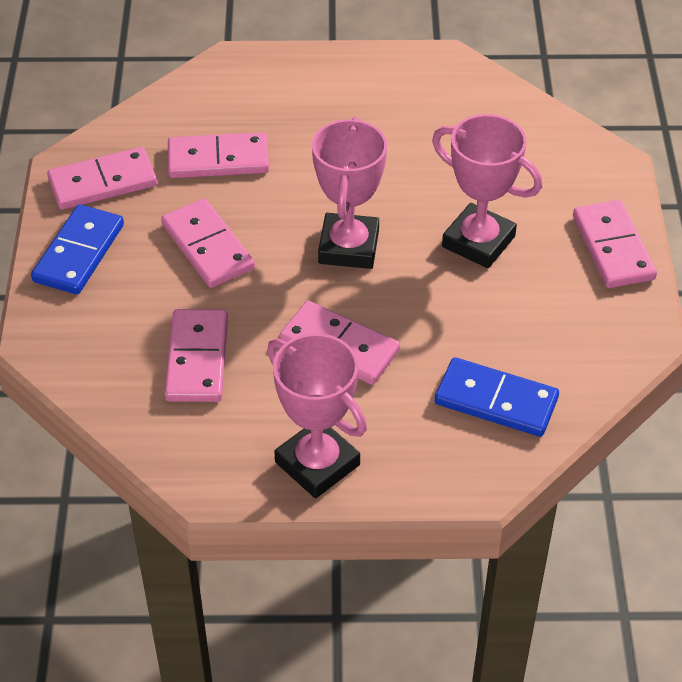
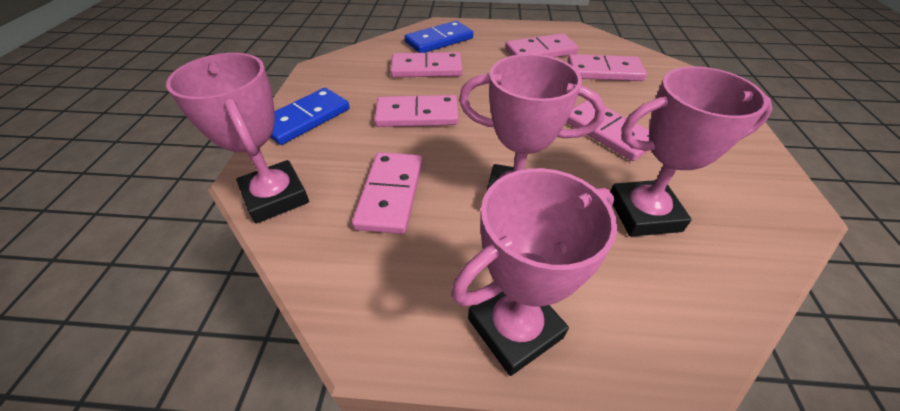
pink trophy: [267,333,367,498] [312,117,387,269] [432,114,542,268] = 3 -> [166,53,309,224] [451,168,617,376] [459,54,606,192] [610,66,772,237] = 4

